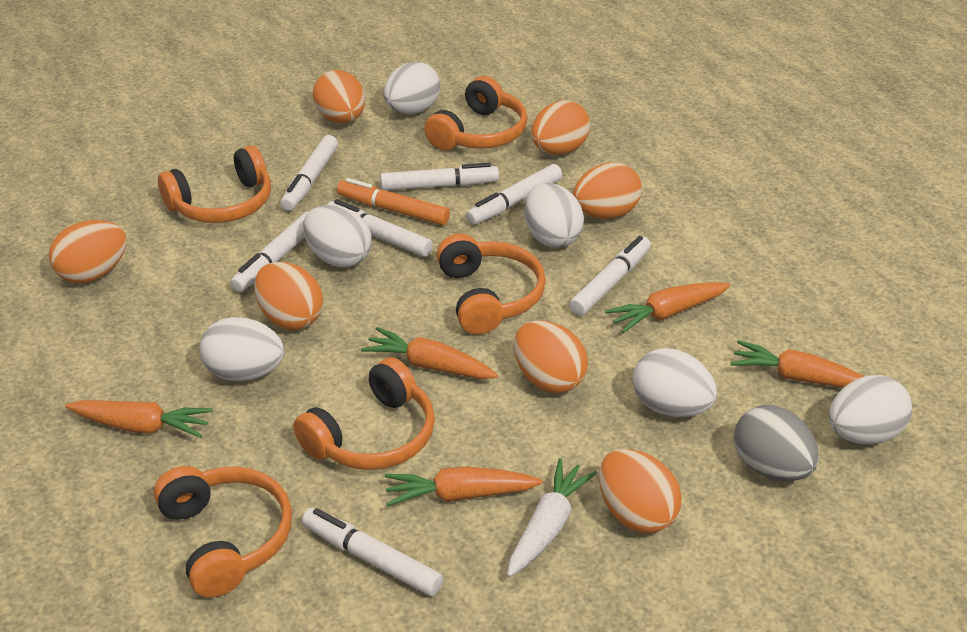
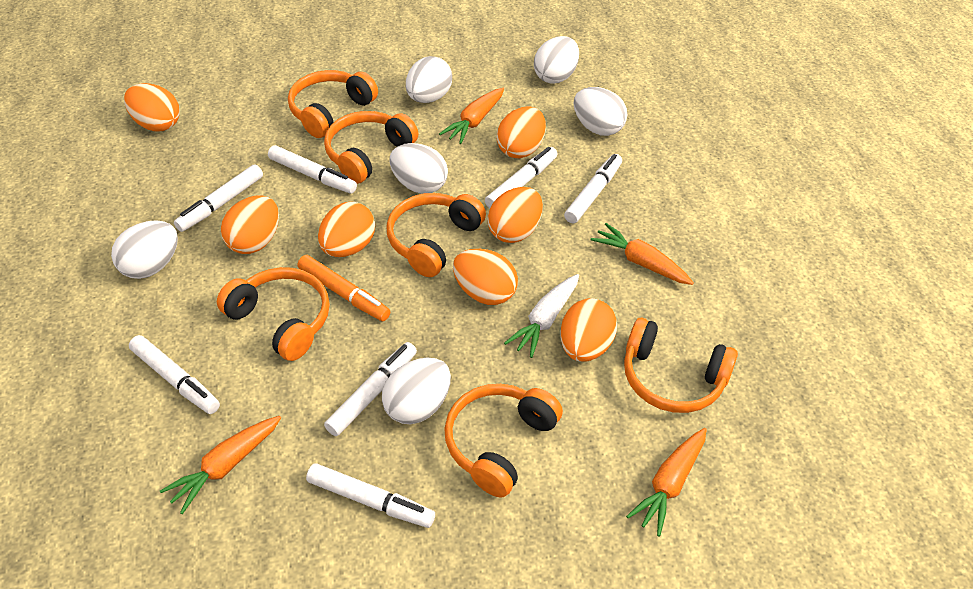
grey egg: [734,405,819,481] = 1 -> none = 0
orange carrot: [65,400,213,438] [361,327,498,379] [385,467,543,507] [605,282,730,333] [731,340,864,388] = 5 -> [160,416,281,514] [439,88,504,144] [591,223,694,285] [626,428,707,536] = 4
orange headphones: [154,466,292,598] [158,145,271,223] [293,357,435,470] [424,76,527,150] [437,234,546,334] = 5 -> [217,267,330,361] [288,70,378,138] [324,111,418,184] [386,193,486,277] [444,384,563,498] [624,318,738,413] = 6

